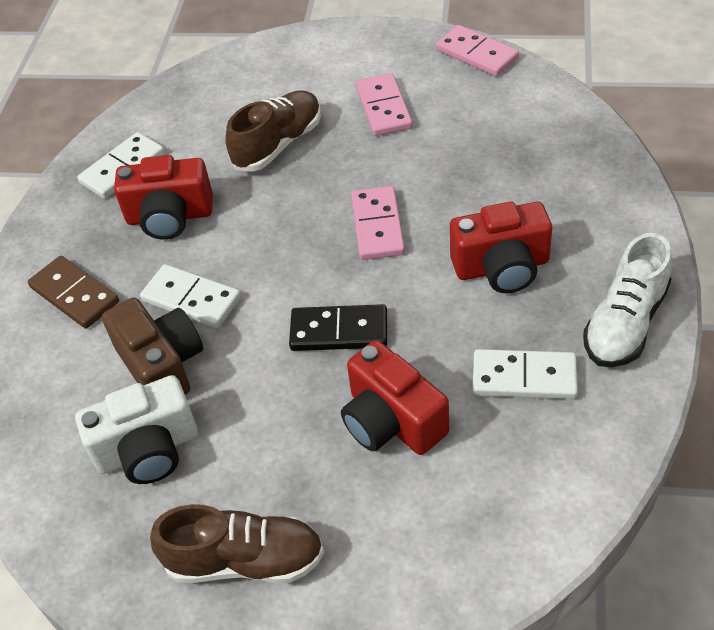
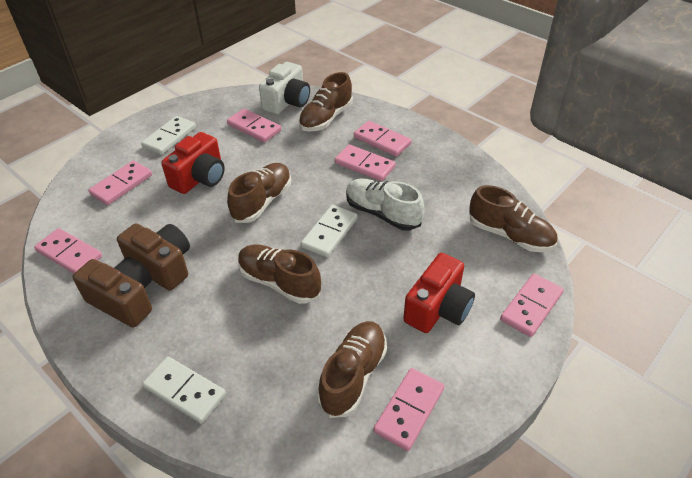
black domino: [289,304,387,351] = 1 -> none = 0
brown camera: [102,298,203,395] = 1 -> [73,257,152,327] [117,223,190,291] = 2
brown domino: [28,256,119,329] = 1 -> none = 0
brown shoe: [150,504,324,583] [225,90,321,172] = 2 -> [227,163,291,223] [238,244,321,304] [299,72,353,132] [317,321,387,418] [469,185,557,252] = 5
pink domino: [351,186,405,260] [356,73,413,136] [436,25,519,77] = 3 -> [34,228,102,274] [89,161,152,205] [227,108,281,143] [335,144,396,181] [354,121,411,156] [373,368,444,451] [500,274,564,337] = 7
red camera: [114,155,213,240] [341,340,449,455] [450,202,552,293] = 3 -> [161,132,225,194] [403,253,475,333] = 2

